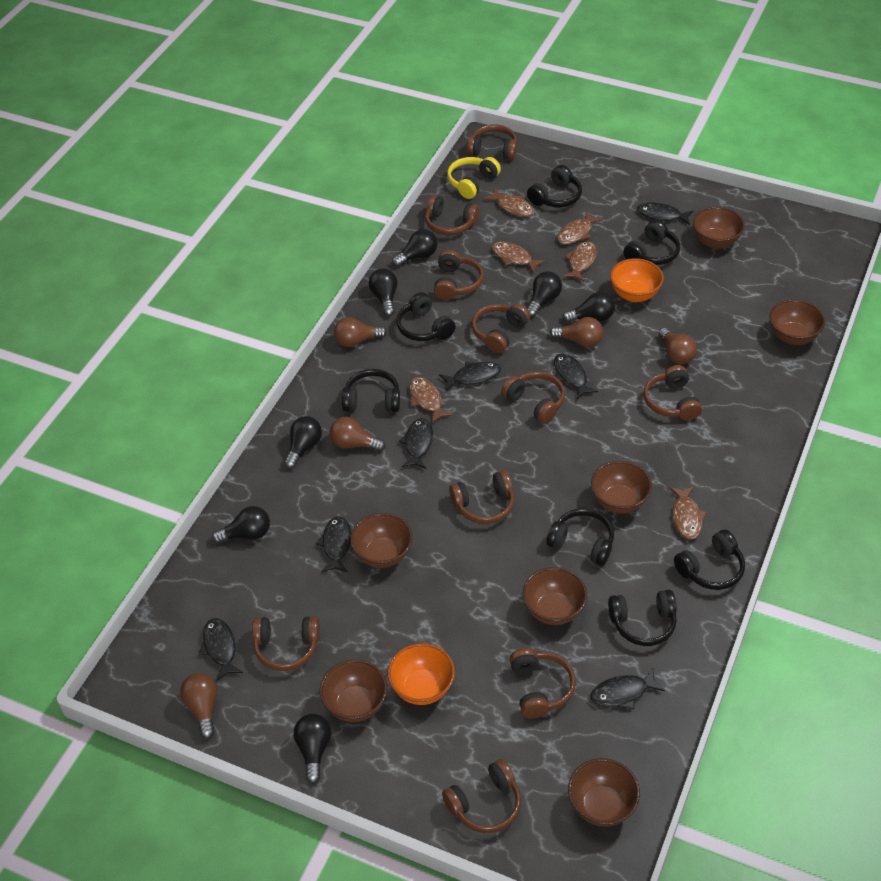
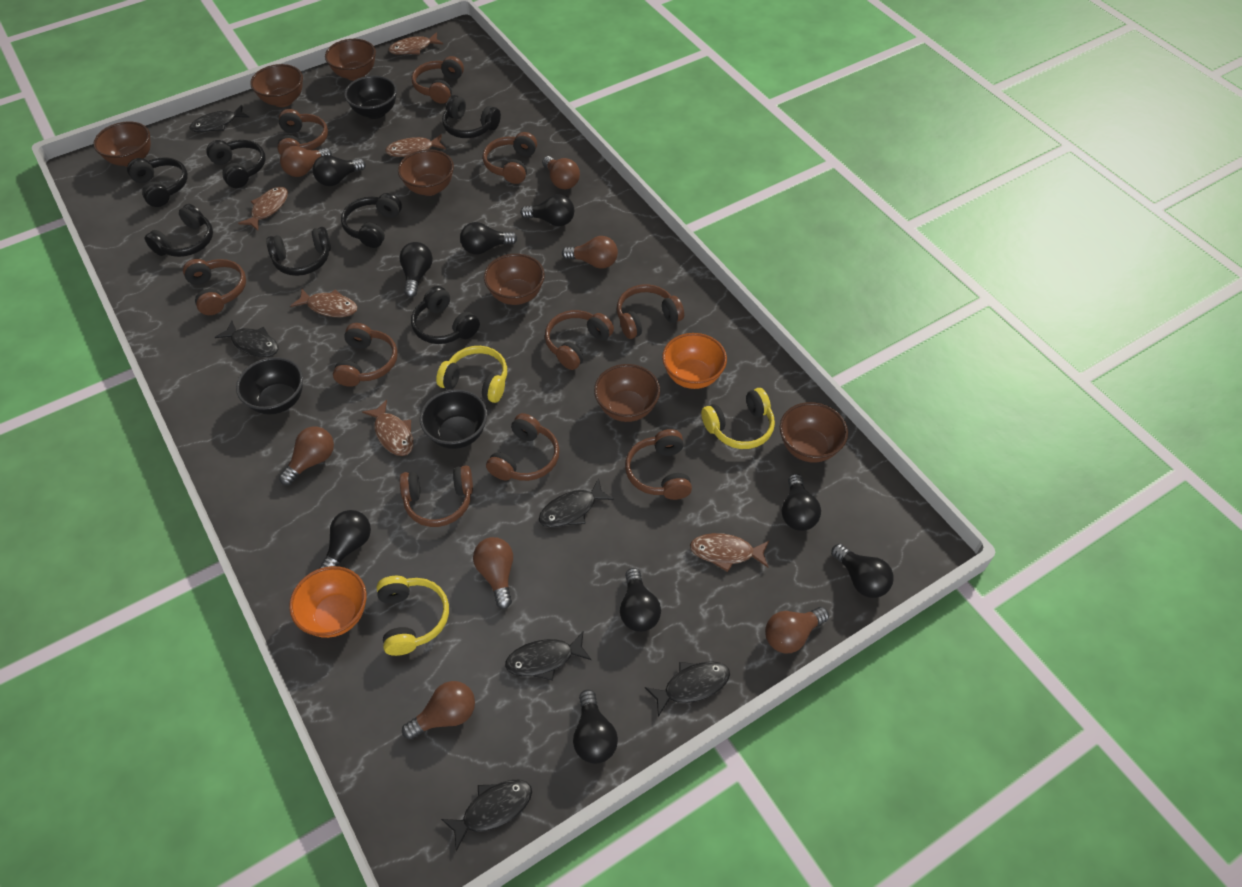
black bowl: none = 0 -> [236,357,303,415] [344,75,397,119] [420,389,487,449] = 3
black fish: [199,618,243,681] [316,516,351,572] [399,418,433,469] [439,362,501,391] [554,353,598,399] [590,667,665,709] [637,203,693,225] = 7 -> [190,105,250,132] [215,320,279,357] [441,779,532,851] [505,632,592,681] [539,478,614,528] [645,661,730,717] = 6
black light bulb: [212,506,270,543] [284,416,322,469] [294,714,331,784] [369,268,398,316] [392,229,437,267] [527,271,562,317] [562,292,615,323] = 7 -> [313,155,366,186] [319,510,371,569] [399,242,433,297] [460,222,517,255] [521,194,574,226] [573,690,618,764] [620,568,661,632] [782,474,821,531] [831,544,894,598] = 9
brown light bulb: [180,673,217,739] [330,417,386,452] [334,317,387,347] [550,317,603,347] [659,328,697,364] = 5 -> [279,427,334,485] [280,146,332,177] [402,681,475,740] [473,537,513,609] [542,156,580,189] [562,236,618,269] [765,607,829,653] = 7
yellow headphones: [447,157,501,199] = 1 -> [377,576,449,656] [436,346,507,403] [701,388,775,449] = 3

